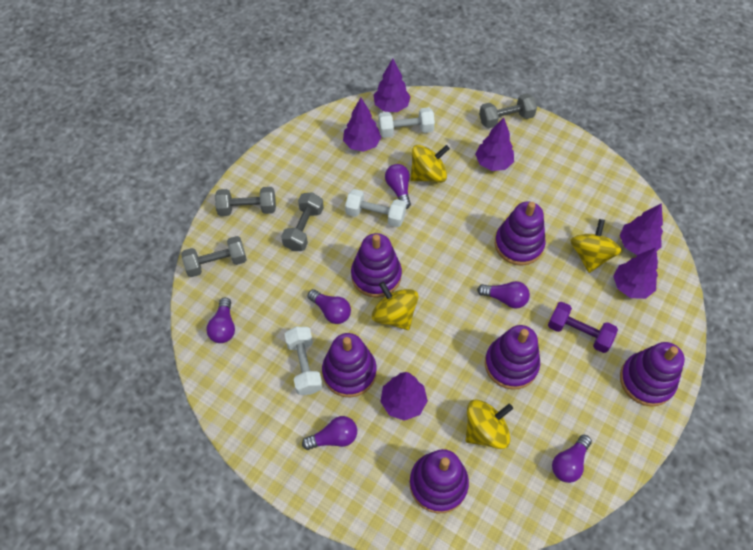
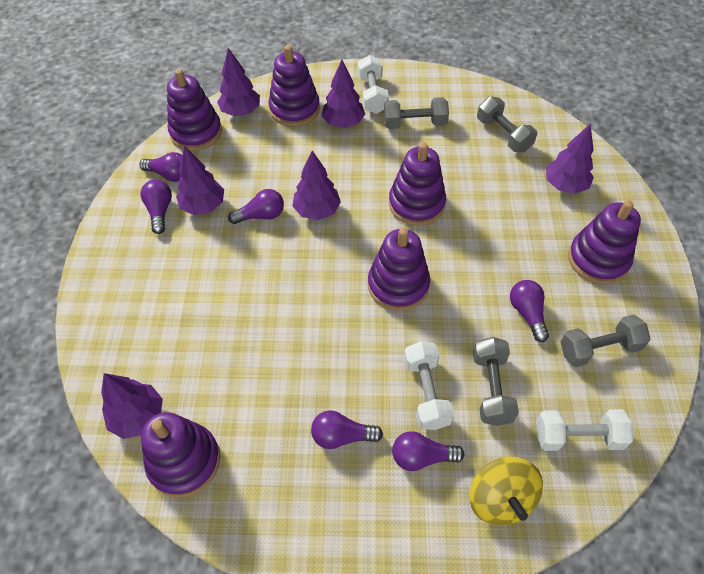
purple dumbbell: [548,302,618,353] = 1 -> none = 0
yellow spinning top: [372,281,418,330] [410,145,450,182] [465,399,513,449] [570,219,622,273] = 4 -> [470,457,543,526] = 1

